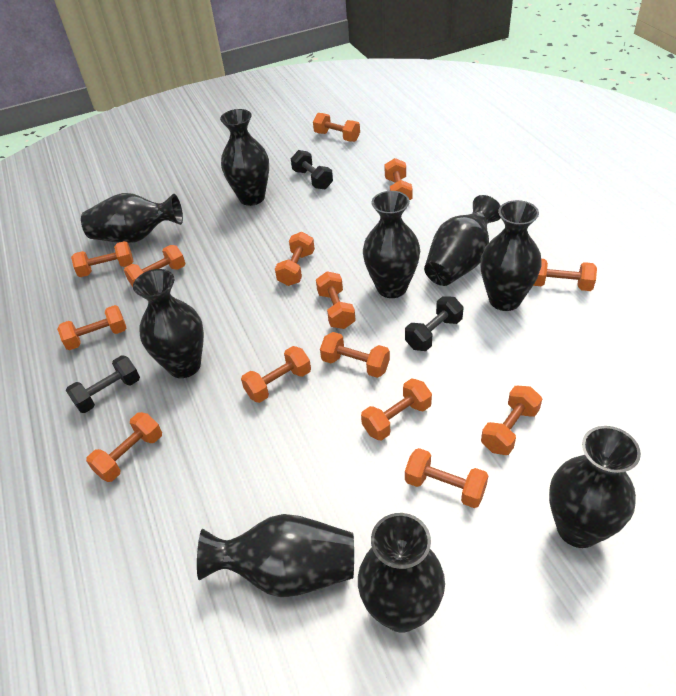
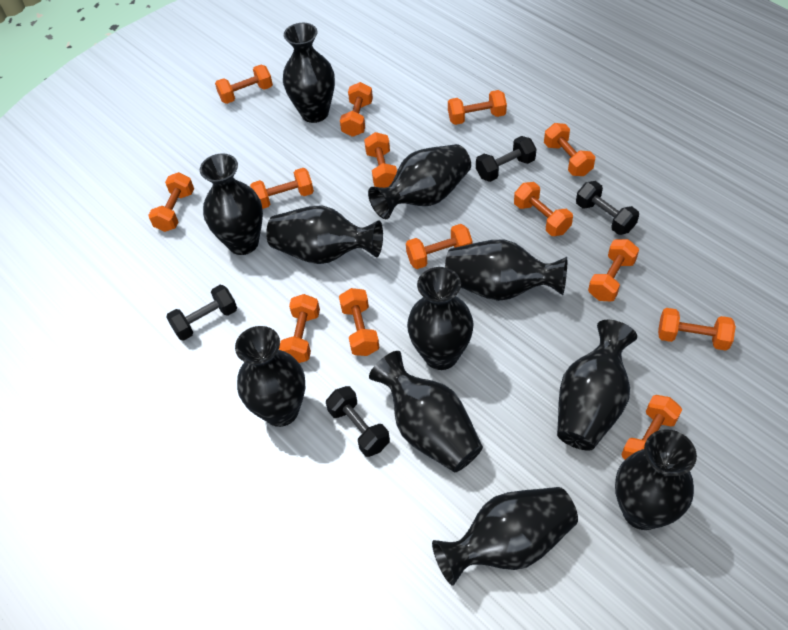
black dumbbell: [66,355,140,413] [291,150,333,189] [405,296,464,351] = 3 -> [166,285,237,341] [326,386,390,457] [476,136,537,182] [576,181,639,235] = 4
black vase: [81,193,183,243] [133,269,204,378] [197,514,354,597] [220,109,269,206] [358,513,445,632] [363,191,420,298] [424,195,501,286] [480,200,542,311] [549,426,641,548] = 9 -> [200,153,263,255] [235,326,305,427] [266,205,383,264] [283,23,335,123] [368,144,471,219] [369,351,483,472] [407,267,474,370] [432,487,578,586] [445,239,567,301] [557,320,637,451] [615,429,697,530] = 11

